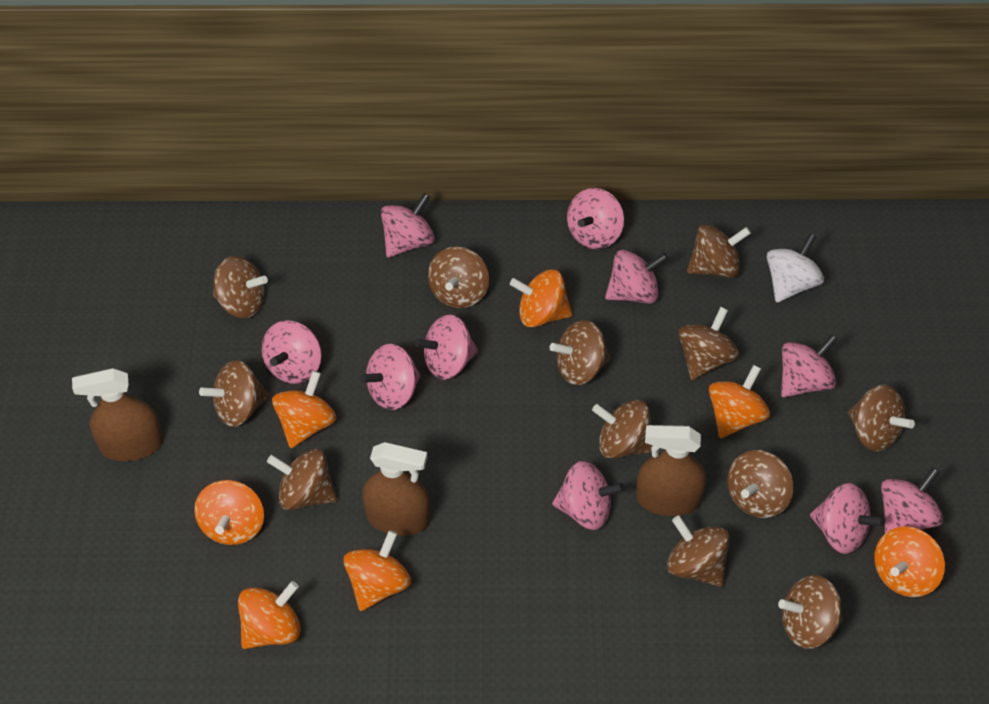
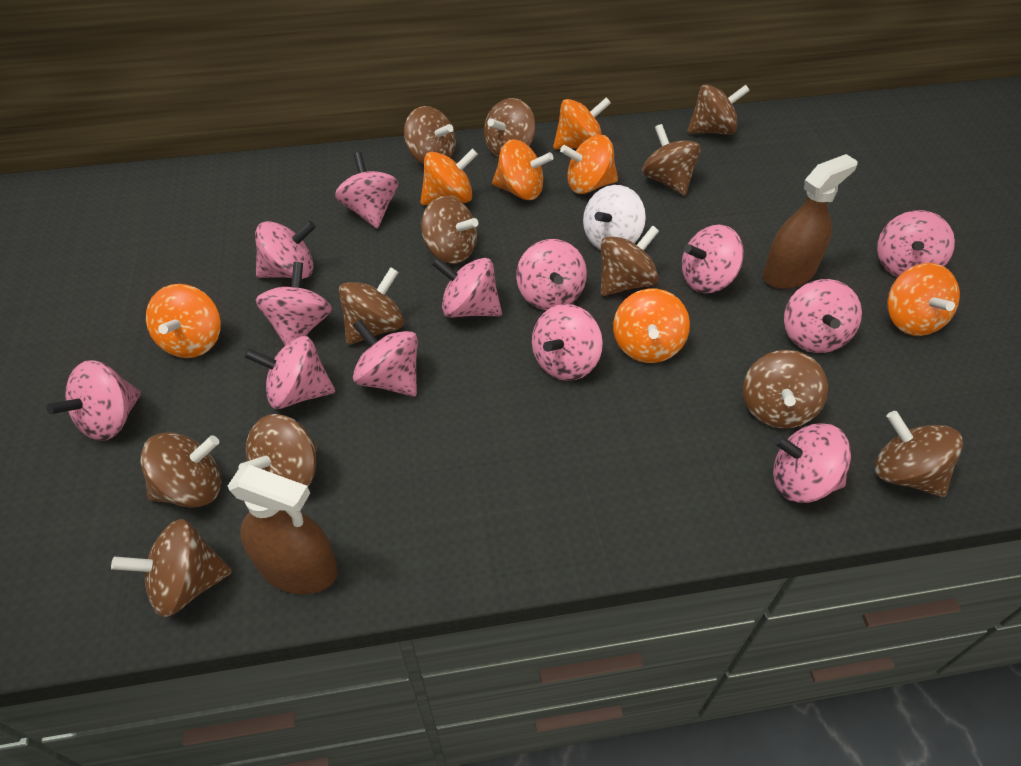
brown spray bottle: [72,368,163,461] [362,442,430,536] [636,425,706,516] = 3 -> [228,465,338,594] [763,154,858,289] = 2
pink spinning top: [262,321,322,384] [360,344,421,410] [381,193,434,257] [415,315,478,380] [552,461,625,530] [567,188,624,249] [605,250,668,304] [781,334,838,397] [810,483,885,554] [881,467,943,533] = 10 -> [47,360,141,441] [244,336,335,409] [255,221,316,279] [256,262,332,346] [335,152,398,228] [353,319,418,397] [432,257,502,318] [516,239,587,310] [532,304,603,381] [682,225,744,293] [773,423,851,503] [784,279,862,353] [877,210,955,277] = 13

